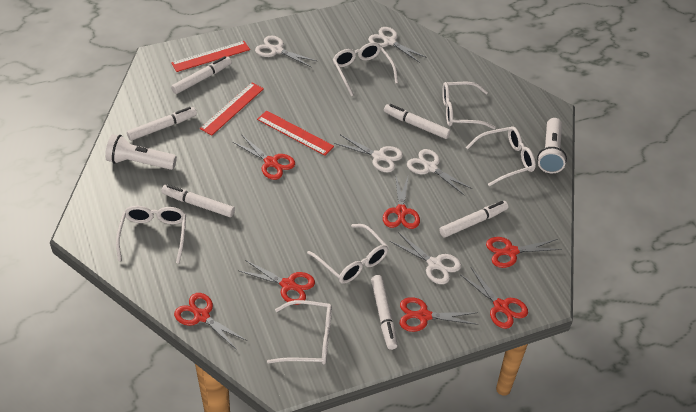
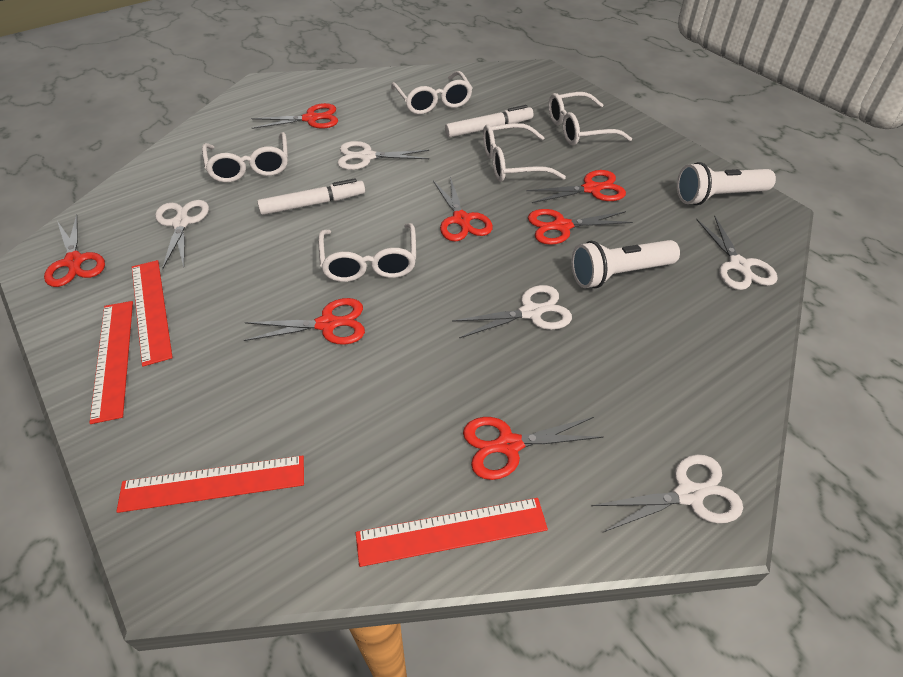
red ruler: [171,41,250,72] [200,83,264,136] [257,110,334,156] = 3 -> [89,301,133,424] [116,455,304,513] [132,260,173,366] [356,498,548,567] = 4
white glasses: [116,206,186,264] [267,300,332,365] [307,224,388,284] [332,42,398,96] [442,82,496,129] [466,126,536,186] = 6 -> [202,132,288,182] [318,223,416,282] [391,71,472,114] [483,123,566,182] [548,92,632,146] = 5
white marker: [127,107,197,141] [161,185,235,217] [171,56,232,94] [371,275,398,350] [384,104,451,139] [439,201,508,238] = 6 -> [257,178,365,215] [445,105,534,138] = 2

